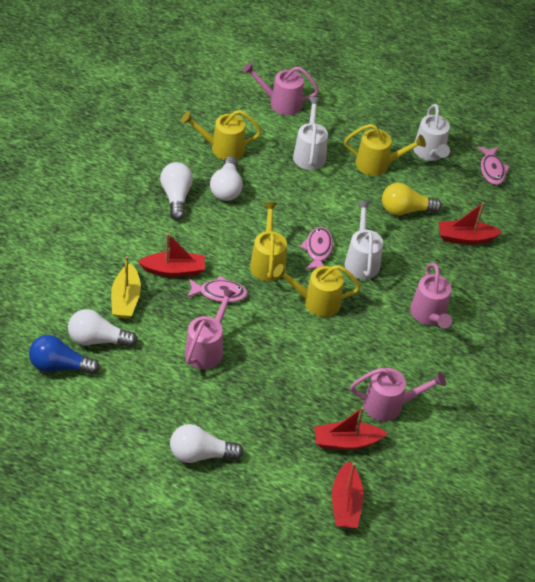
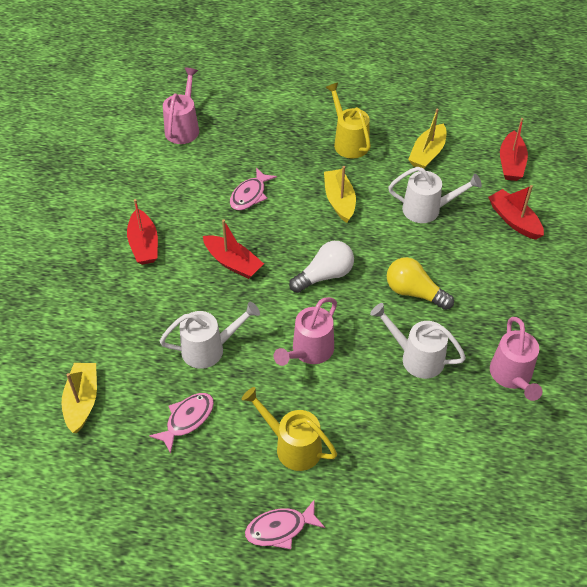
blue light bulb: [29,335,100,375] = 1 -> none = 0
pink watering can: [185,287,236,369] [243,62,319,115] [350,368,446,421] [410,263,452,329] = 4 -> [163,68,199,144] [274,297,337,366] [490,317,543,401] = 3
white light bulb: [68,309,137,347] [160,162,193,221] [170,424,244,463] [210,156,243,201] = 4 -> [289,241,354,293] = 1
yellow boat: [111,256,141,319] = 1 -> [61,363,97,433] [324,166,356,223] [408,108,446,168] = 3
yellow watering can: [181,110,262,160] [250,202,287,281] [273,264,361,317] [344,124,426,176] = 4 -> [242,387,337,471] [325,83,371,159] = 2

